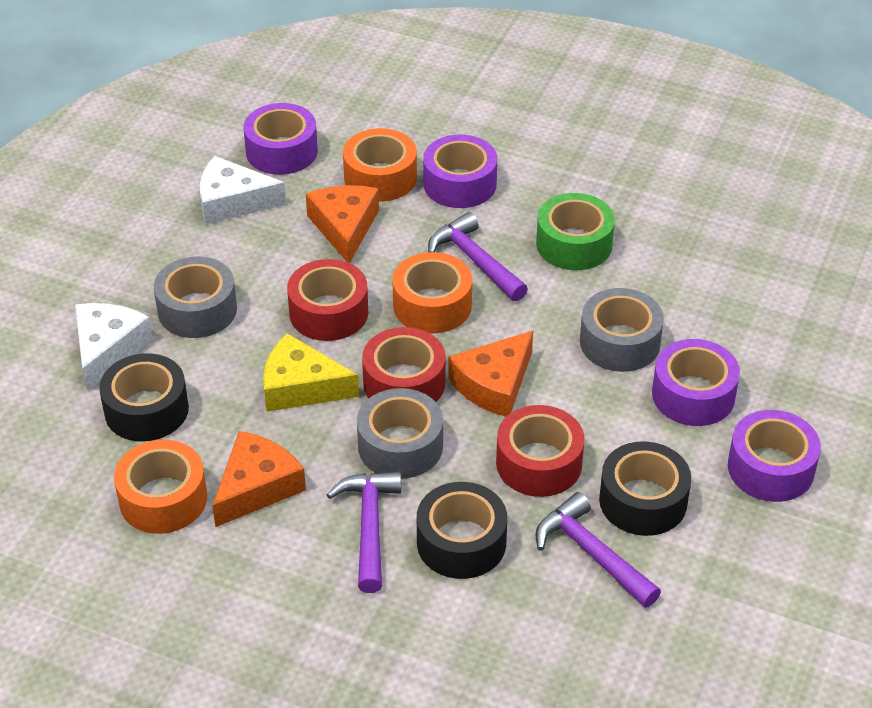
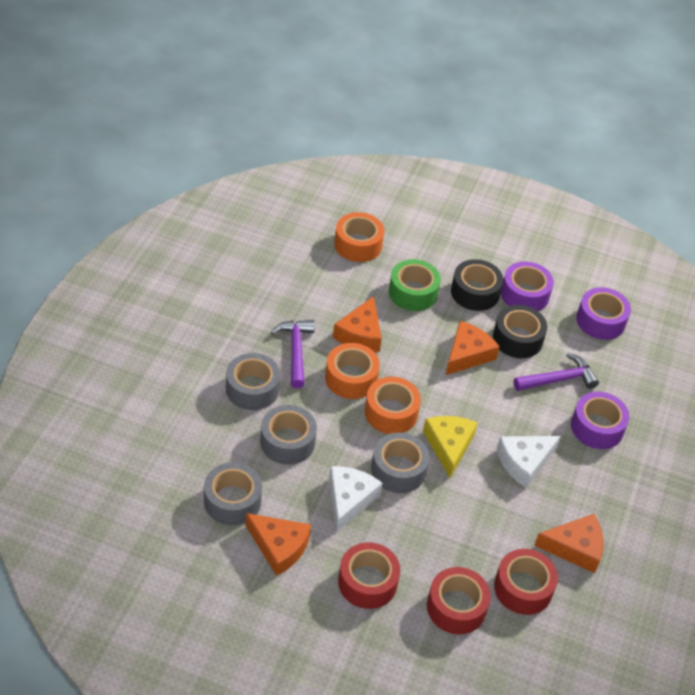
black tape: [99,353,189,441] [417,482,507,579] [599,441,691,536] = 3 -> [451,259,503,311] [493,305,547,358] = 2
grey tape: [154,256,237,338] [357,388,443,479] [580,288,664,372] = 3 -> [204,462,262,525] [226,353,280,410] [260,405,317,465] [371,433,429,493] = 4
orange cheese: [212,431,306,527] [306,185,379,263] [448,331,533,417] = 3 -> [245,513,311,576] [333,296,382,352] [446,321,500,375] [534,514,604,573] = 4
purple hammer: [327,471,401,593] [428,212,528,301] [535,492,661,608] = 3 -> [271,320,315,388] [514,353,599,391] = 2
purple tape: [243,103,318,175] [423,135,497,208] [652,339,740,426] [728,410,821,502] = 4 -> [501,261,554,311] [571,392,629,449] [576,287,631,340] = 3

